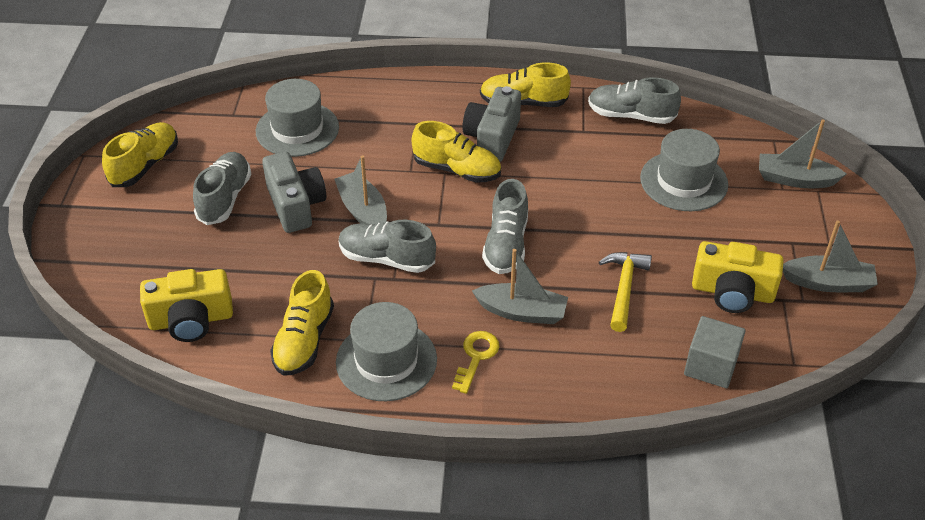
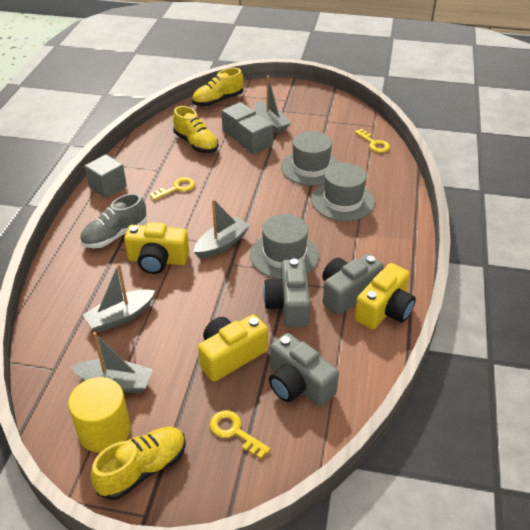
grey camera: [262,152,326,233] [462,86,521,162] = 2 -> [263,259,311,327] [269,333,339,407] [322,254,383,315] = 3
grey cube: [684,316,745,388] = 1 -> [84,154,127,198] [222,102,256,141] [238,114,273,154] = 3
grey shoe: [193,152,252,225] [339,220,436,273] [482,179,528,274] [588,77,681,124] = 4 -> [80,193,147,248] = 1
yellow camera: [140,269,233,342] [692,241,784,313] = 2 -> [124,222,189,274] [198,314,268,382] [354,263,416,330] = 3
yellow cylinder: none = 0 -> [68,377,131,453] = 1
yellow hammer: [599,252,652,332] = 1 -> none = 0
yellow key: [452,331,499,394] = 1 -> [149,177,195,200] [210,410,270,459] [354,129,390,153] = 3
yellow shoe: [102,122,178,187] [270,270,334,376] [412,121,501,183] [480,62,571,107] = 4 -> [91,427,186,500] [173,106,218,153] [192,68,243,106] = 3

